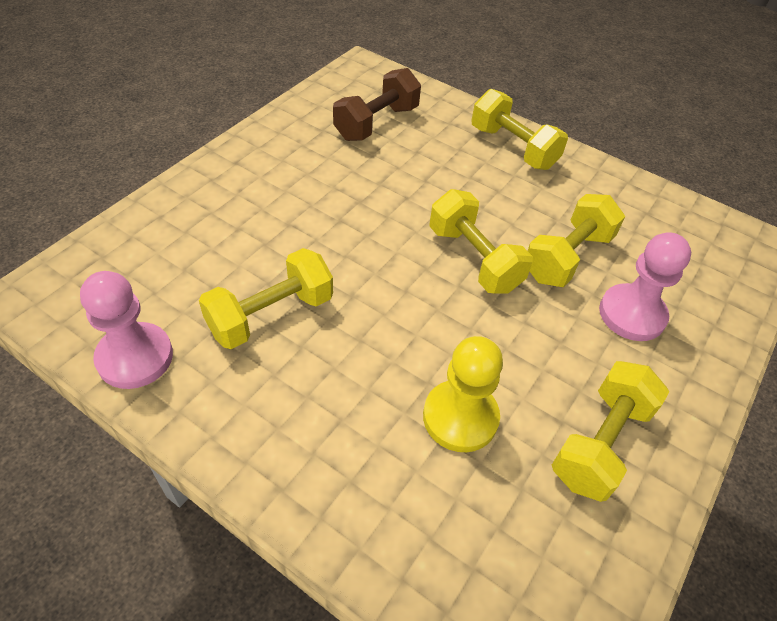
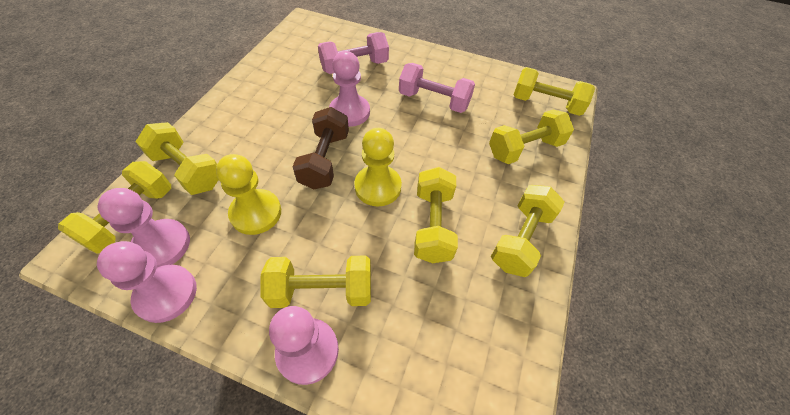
pink dumbbell: none = 0 -> [318,32,389,74] [399,63,475,113] = 2
pink pawn: [80,271,173,389] [599,232,691,341] = 2 -> [97,188,190,267] [97,241,197,323] [269,306,339,385] [329,51,370,127] = 4
yellow dumbbell: [199,248,333,349] [429,189,533,294] [471,89,568,170] [528,194,625,287] [552,361,669,502] = 5 -> [58,161,171,254] [135,122,218,195] [260,256,371,308] [414,167,458,263] [489,110,574,164] [491,185,565,277] [514,67,595,116] = 7
yellow pawn: [423,336,503,452] = 1 -> [216,154,281,235] [354,128,402,206] = 2

